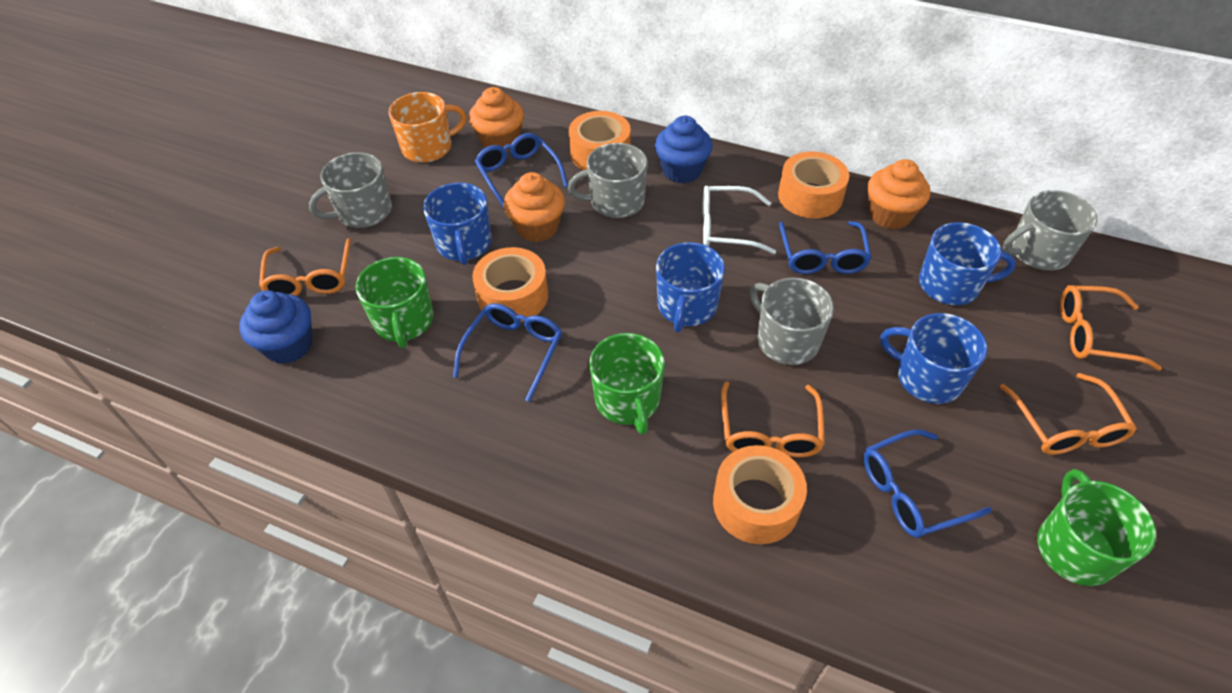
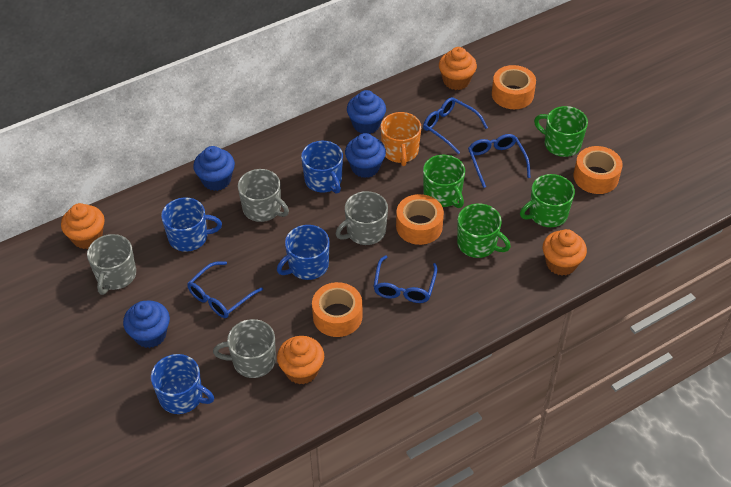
blue cupcake: [239,290,312,364] [655,116,713,183] = 2 -> [123,300,170,348] [193,146,235,191] [345,133,386,178] [347,90,386,134] = 4
green mug: [356,257,434,348] [589,333,665,435] [1037,469,1156,586] = 3 -> [423,155,465,208] [457,203,511,258] [520,174,575,227] [534,106,588,157] = 4
orange cupcake: [469,87,524,152] [504,172,565,242] [868,159,930,229] = 3 -> [61,203,105,249] [277,336,324,384] [439,47,477,90] [543,229,587,276] = 4
orange glasses: [259,239,351,296] [721,381,825,457] [1000,373,1137,455] [1060,285,1162,371] = 4 -> none = 0
white glasses: [703,186,776,254] = 1 -> none = 0

